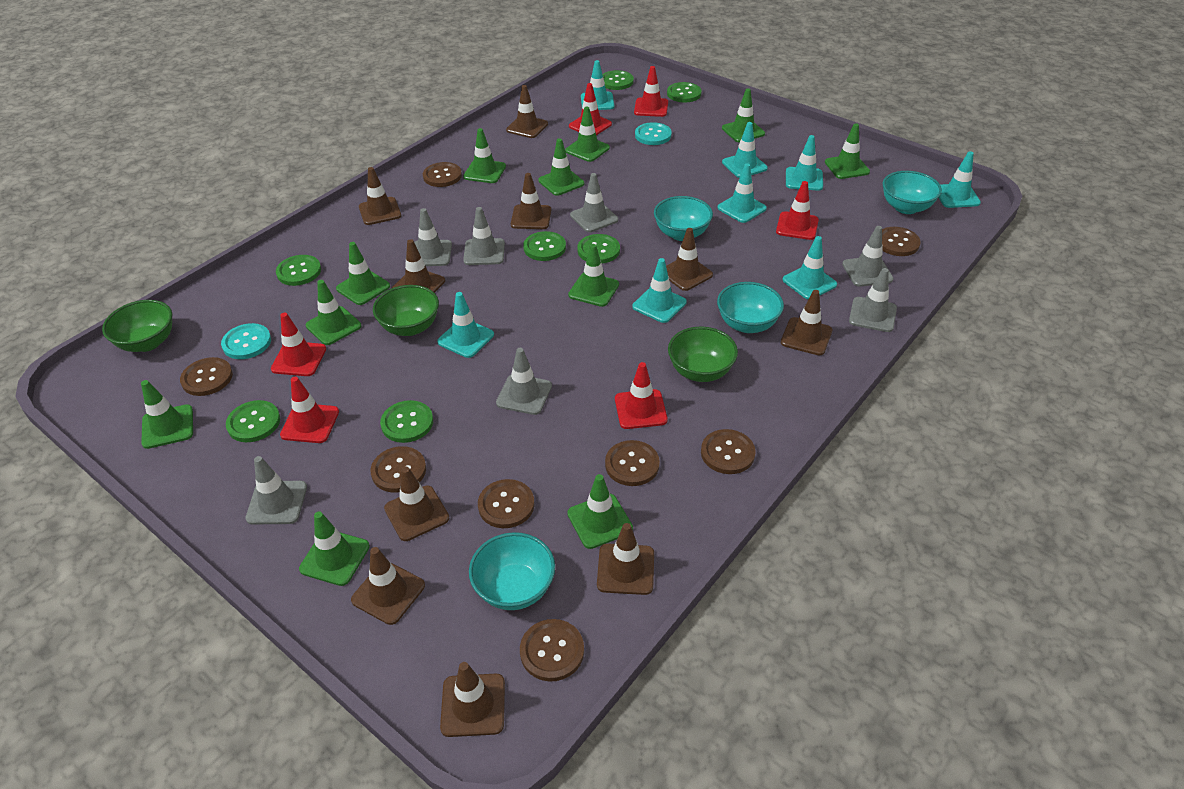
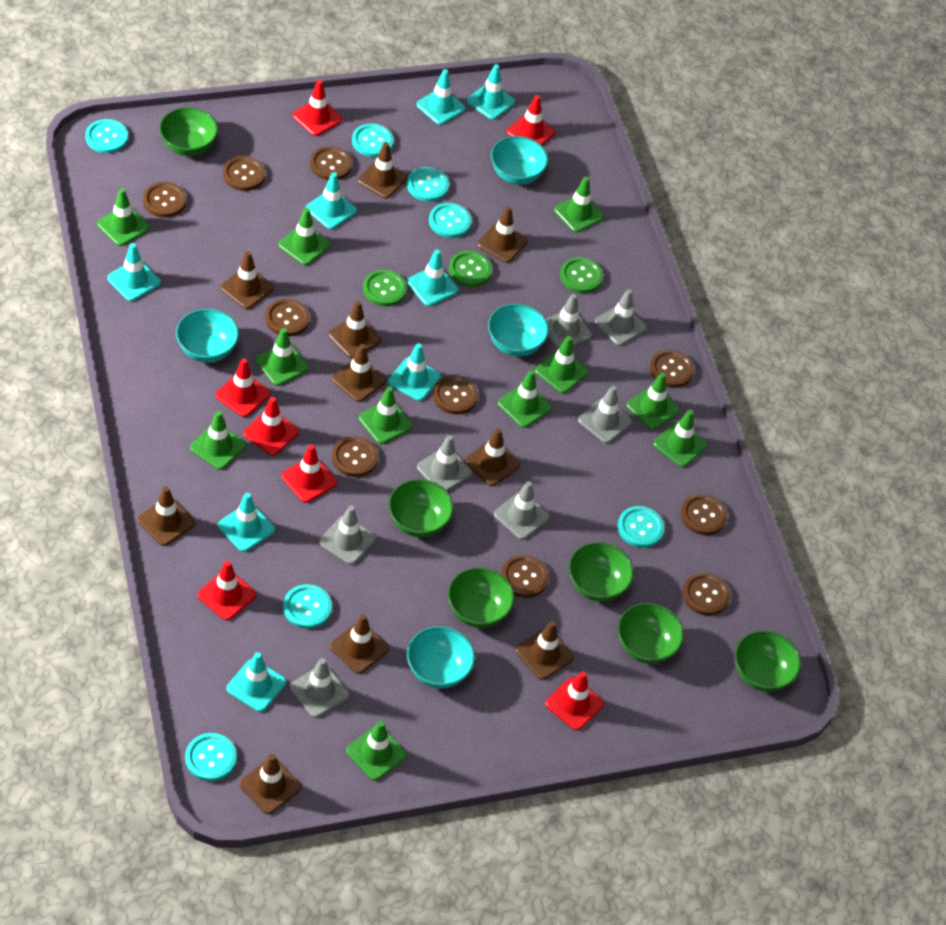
brown button: [180,357,233,396] [370,446,426,492] [423,162,462,187] [478,479,534,528] [520,619,584,682] [605,440,660,486] [701,429,756,474] [882,227,921,256] = 8 -> [143,182,186,217] [223,156,265,191] [265,299,310,336] [310,146,352,180] [332,436,378,477] [433,375,478,414] [501,555,549,598] [650,350,694,388] [681,494,727,535] [683,572,730,616] = 10
green bowl: [102,300,172,352] [373,285,439,336] [668,327,738,382] = 3 -> [159,107,218,156] [388,479,454,537] [448,567,515,628] [568,542,634,602] [617,603,684,664] [735,630,801,692] = 6
green button: [226,400,280,442] [276,255,321,286] [380,400,433,443] [523,231,566,261] [577,234,620,263] [602,70,634,90] [667,82,702,102] = 7 -> [363,270,407,306] [449,251,492,287] [560,257,603,293] = 3
red traffic cone: [271,313,326,376] [280,377,339,443] [569,83,612,135] [615,362,668,429] [634,66,668,117] [776,181,819,240] = 6 -> [197,561,256,620] [215,358,271,417] [243,397,299,456] [281,444,337,503] [292,80,342,136] [506,95,555,145] [545,671,604,730] = 7
turquoise button: [221,323,271,359] [635,122,672,145] = 2 -> [85,119,128,153] [185,733,237,781] [283,584,332,629] [352,123,394,157] [407,167,449,202] [429,203,472,238] [617,506,664,548] = 7

